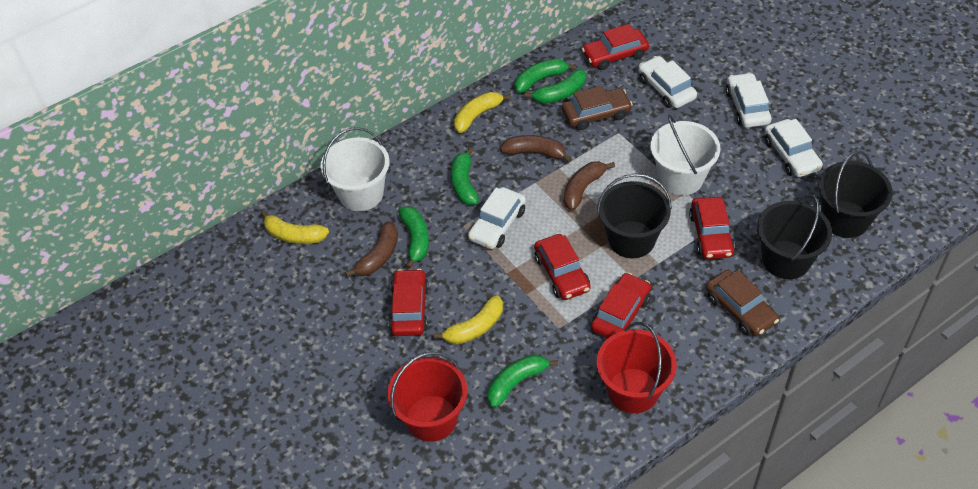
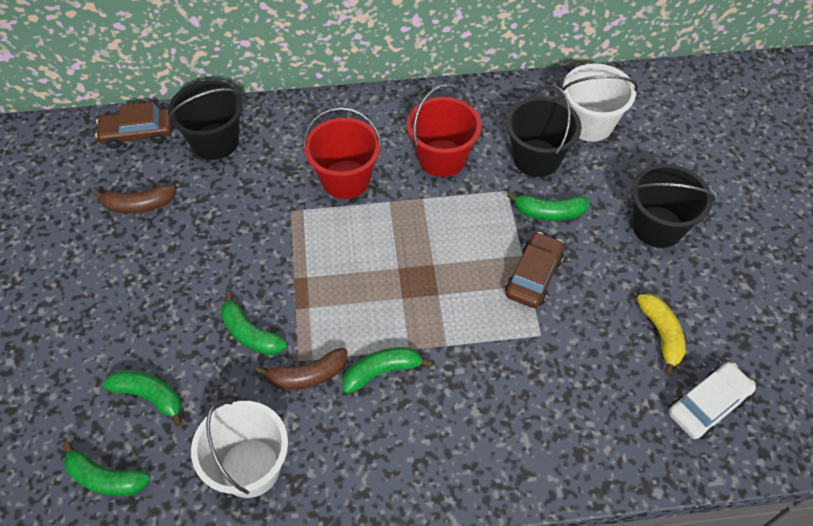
brown banana: [345,221,398,277] [500,135,572,163] [564,161,615,211] = 3 -> [93,185,176,214] [255,348,347,390] = 2
red car: [389,269,429,336] [534,234,591,300] [582,24,649,70] [591,273,651,338] [689,197,735,259] = 5 -> none = 0
white car: [468,187,526,249] [638,56,697,108] [726,72,772,128] [764,119,823,177] = 4 -> [669,362,756,439] = 1
yellow banana: [261,210,329,244] [434,295,503,345] [454,92,511,133] = 3 -> [637,294,686,376] = 1

